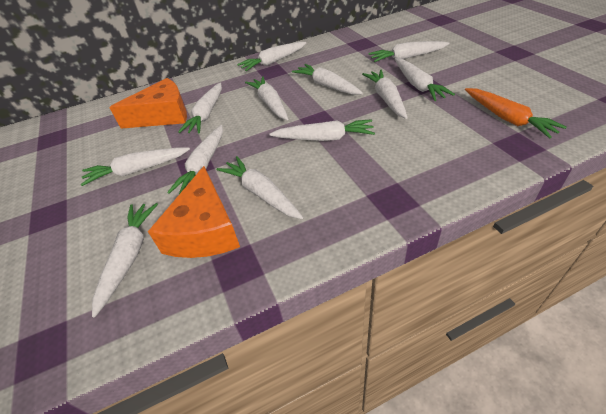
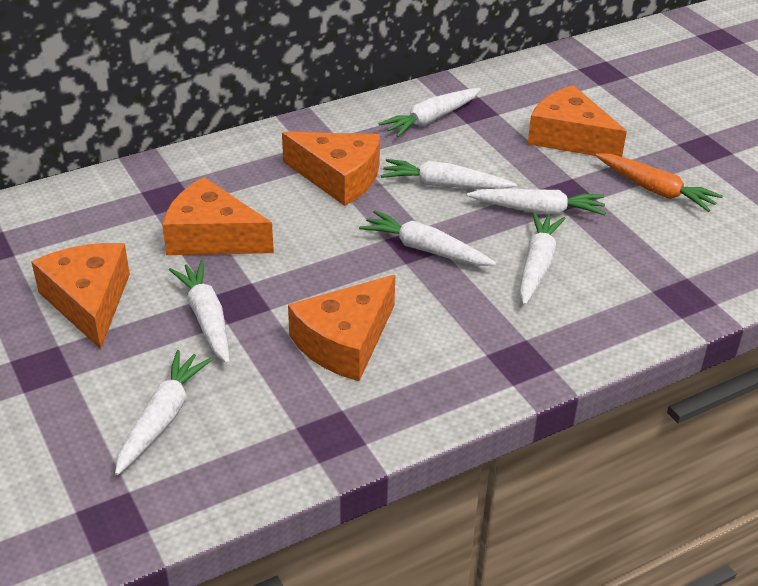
orange cheese: [109,78,187,129] [148,166,240,258] = 2 -> [31,243,130,349] [162,177,274,255] [282,132,380,206] [288,275,395,381] [528,85,627,157] = 5
white carrot: [80,147,190,186] [92,203,158,317] [167,125,223,194] [178,83,222,133] [217,156,303,219] [237,42,306,71] [245,76,288,120] [269,119,375,141] [292,64,363,95] [362,70,407,119] [368,41,450,62] [395,58,455,101] = 12 -> [115,350,212,475] [169,261,230,364] [359,210,496,266] [379,88,481,137] [381,159,517,189] [466,189,606,215] [520,212,566,305] = 7

